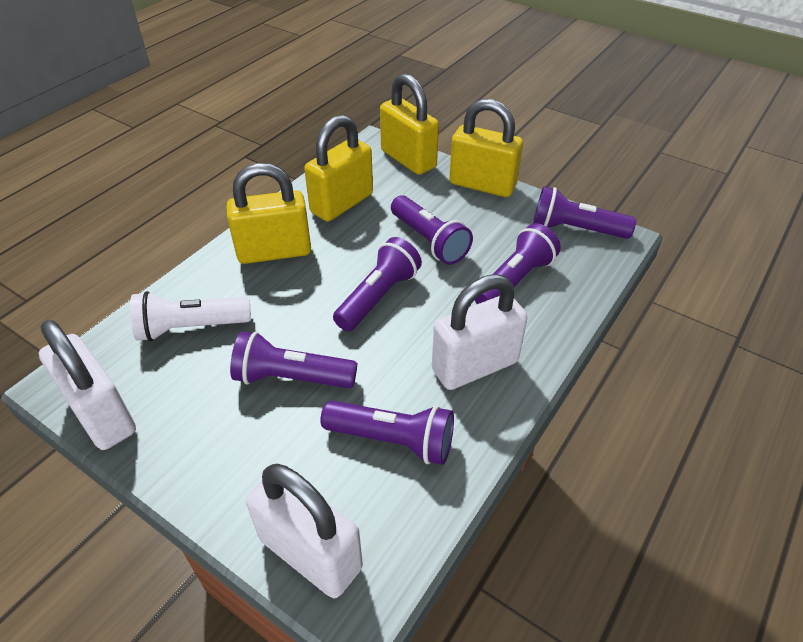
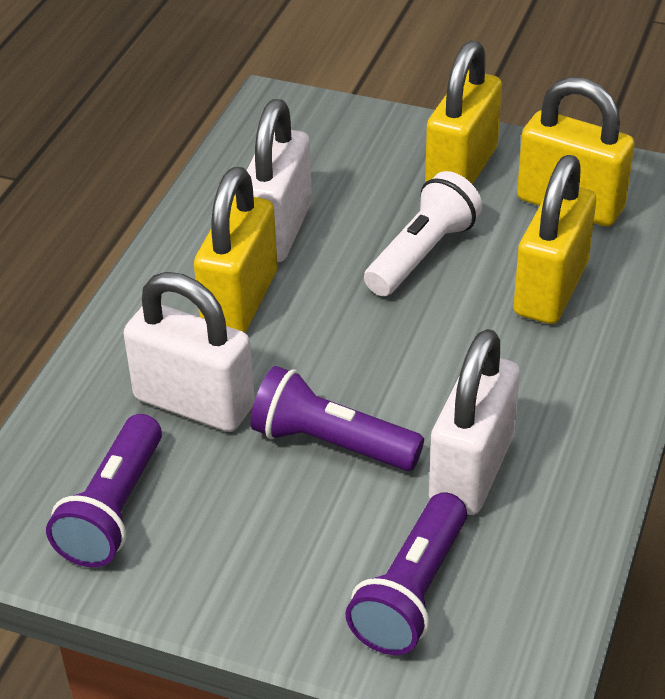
purple flashlight: [230,331,357,388] [320,401,454,465] [333,237,422,331] [391,195,473,265] [475,223,561,304] [533,186,636,239] = 6 -> [46,414,162,567] [251,366,424,471] [345,492,467,655] = 3

